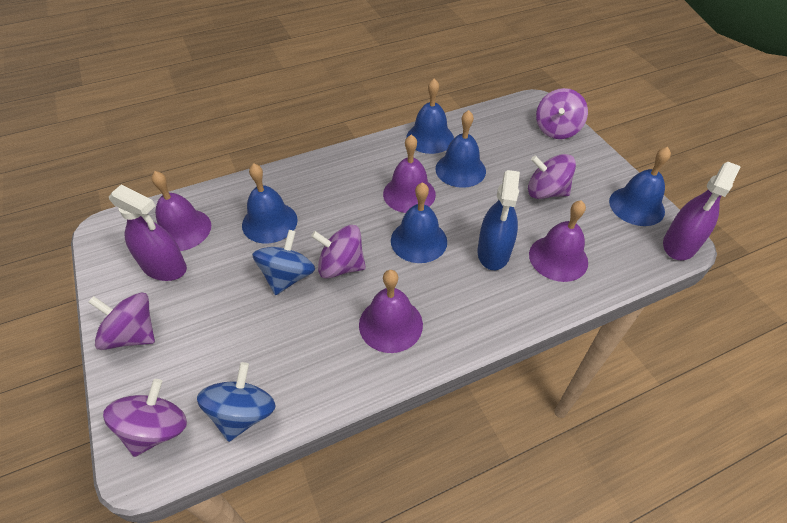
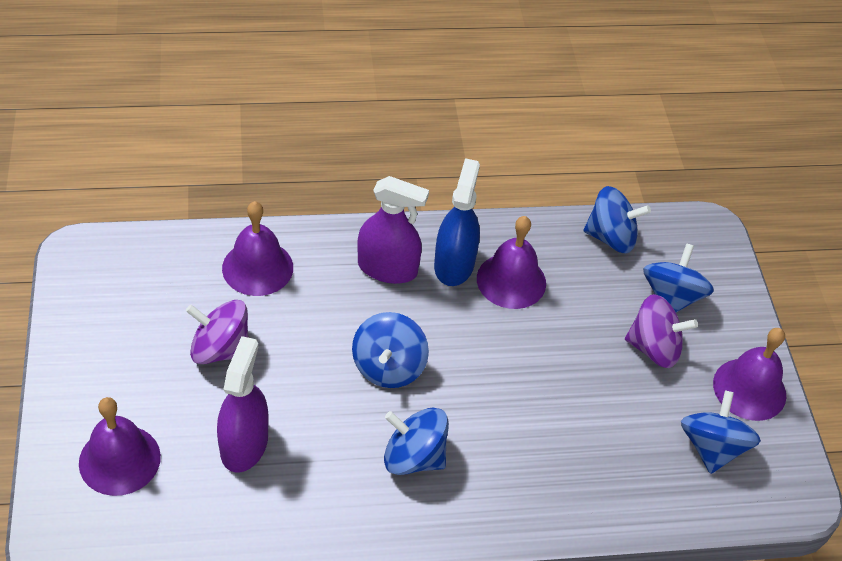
blue bell: [242,163,298,243] [391,182,447,263] [406,79,454,154] [435,110,486,188] [609,147,671,226] = 5 -> none = 0
blue spinning top: [197,362,276,442] [252,230,315,295] = 2 -> [352,312,429,388] [384,408,449,475] [583,186,651,253] [643,243,714,312] [681,391,761,474] = 5
purple spinning top: [88,292,155,350] [103,379,187,457] [311,225,366,279] [528,154,576,199] [536,88,588,139] = 5 -> [186,300,249,364] [625,294,698,368] = 2

